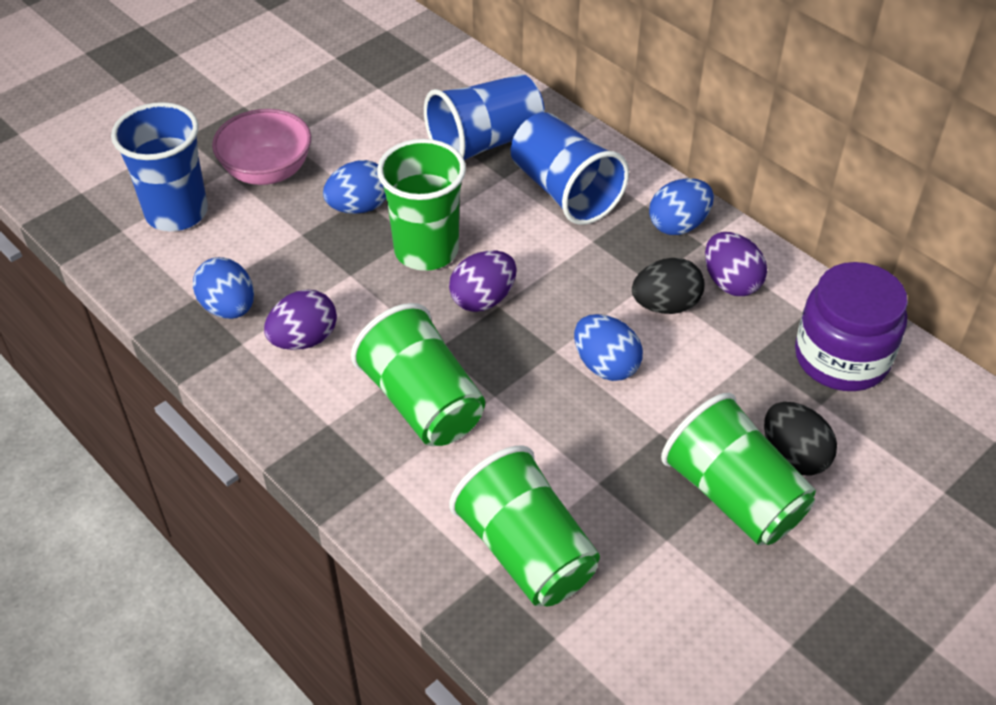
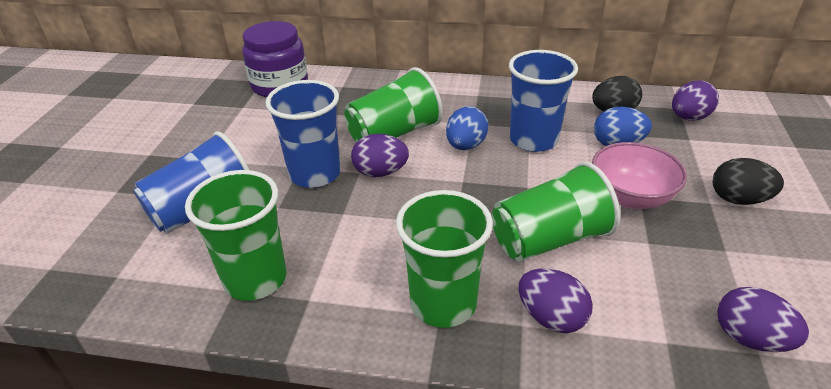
blue egg: [193,257,254,319] [323,160,386,214] [574,314,643,381] [649,178,714,235] = 4 -> [446,106,489,150] [594,107,652,146] = 2
purple egg: [264,289,337,350] [449,251,517,312] [705,232,767,296] = 3 -> [351,134,409,177] [519,269,593,333] [672,81,719,121] [717,287,809,352] = 4

